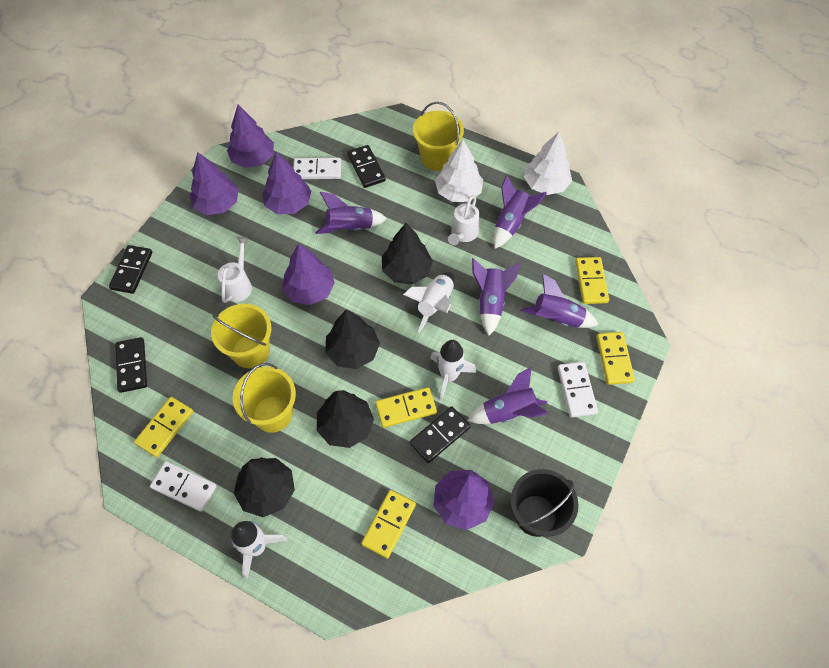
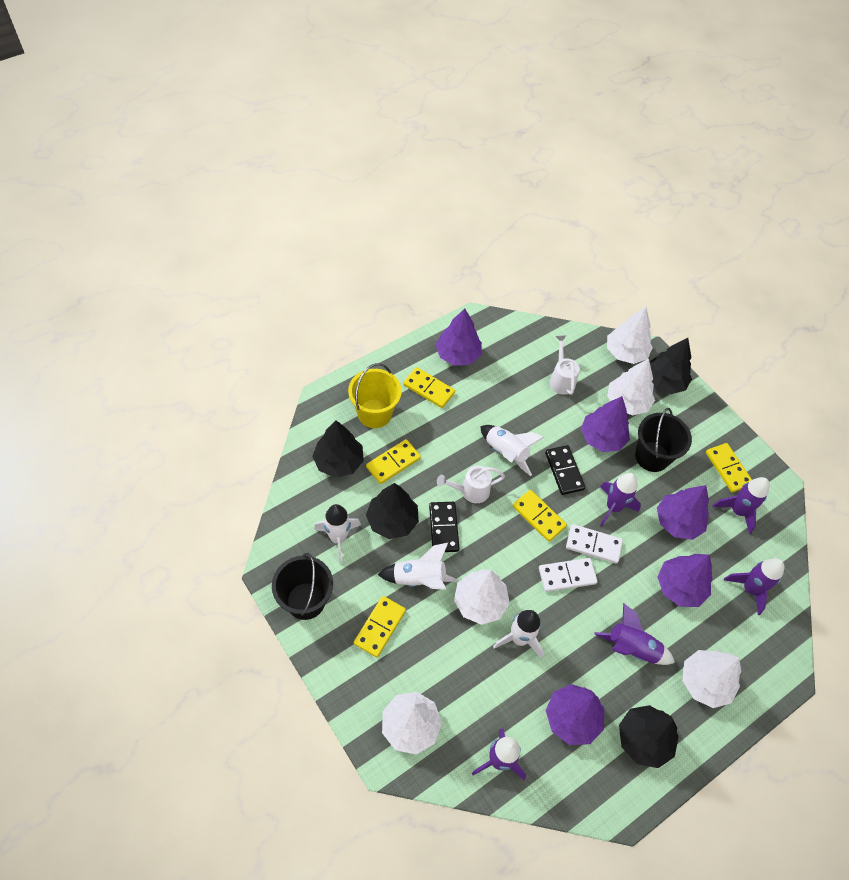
black bucket: [511,469,578,537] = 1 -> [272,553,333,620] [635,408,692,472] = 2
black domino: [109,245,152,294] [115,337,147,393] [347,145,386,188] [410,406,470,463] = 4 -> [429,502,460,552] [545,445,585,495] = 2
white domino: [150,461,217,512] [293,158,342,179] [558,362,598,417] = 3 -> [539,558,598,592] [566,524,623,563] = 2
white rocket: [231,521,288,579] [403,272,454,333] [430,340,476,401] = 3 -> [314,504,361,563] [377,542,458,590] [480,425,544,476] [493,609,544,658] = 4
white tree: [435,140,483,202] [524,132,572,195] = 2 -> [382,692,442,755] [454,570,510,625] [607,307,653,364] [607,359,655,416] [682,650,741,708] = 5
yellow bucket: [211,304,271,368] [233,363,296,433] [413,102,464,171] = 3 -> [348,363,402,428] = 1

